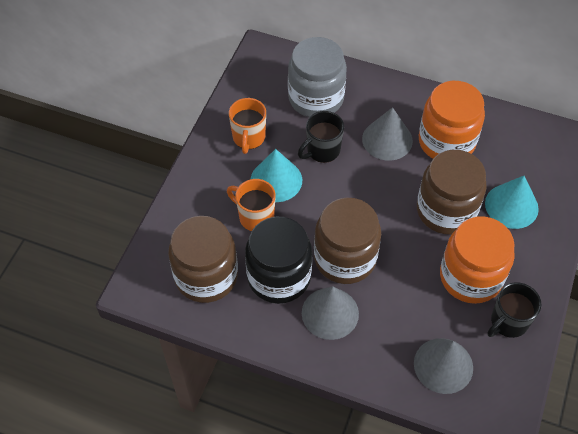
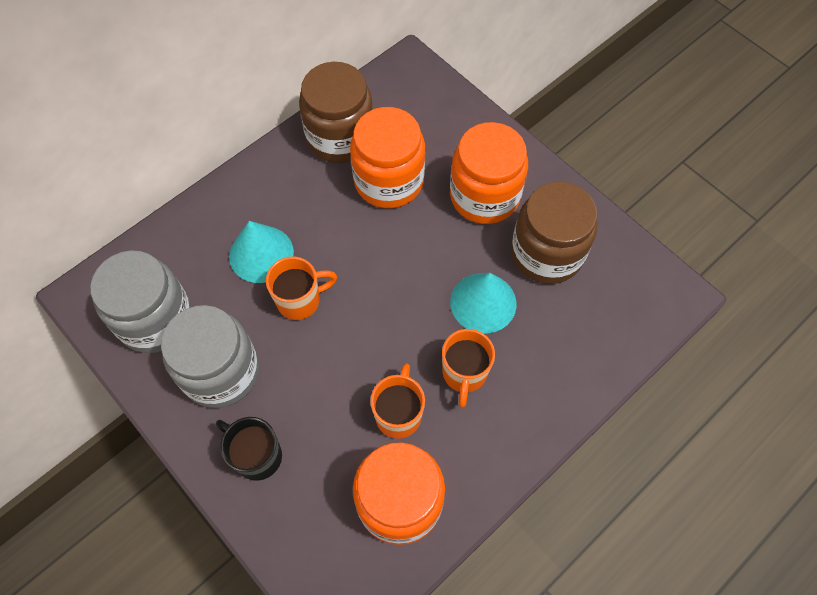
black jar: [245,217,312,304] = 1 -> none = 0
black mug: [298,111,344,163] [487,282,542,338] = 2 -> [216,417,282,481] = 1
brown jar: [168,216,238,303] [314,198,381,284] [417,150,487,235] = 3 -> [299,62,373,163] [511,181,597,284] = 2
grey cone: [302,287,359,340] [362,107,413,161] [414,338,473,394] = 3 -> none = 0
grey jar: [288,37,347,117] = 1 -> [90,250,192,353] [161,305,259,408] = 2
orange jar: [419,81,485,159] [440,216,515,304] = 2 -> [350,107,425,209] [353,442,445,545] [450,122,528,224] = 3
orange mug: [227,179,276,231] [229,98,266,154] = 2 -> [266,257,337,320] [370,363,425,439] [442,329,495,408] = 3

